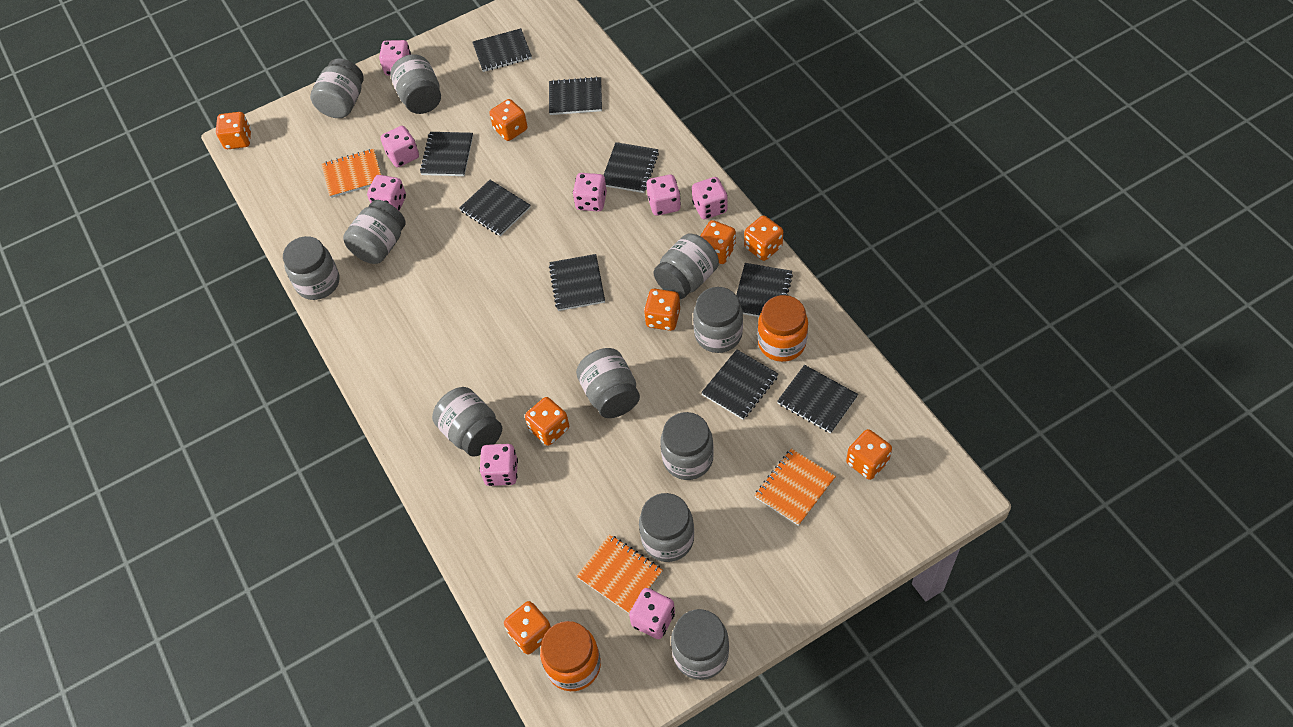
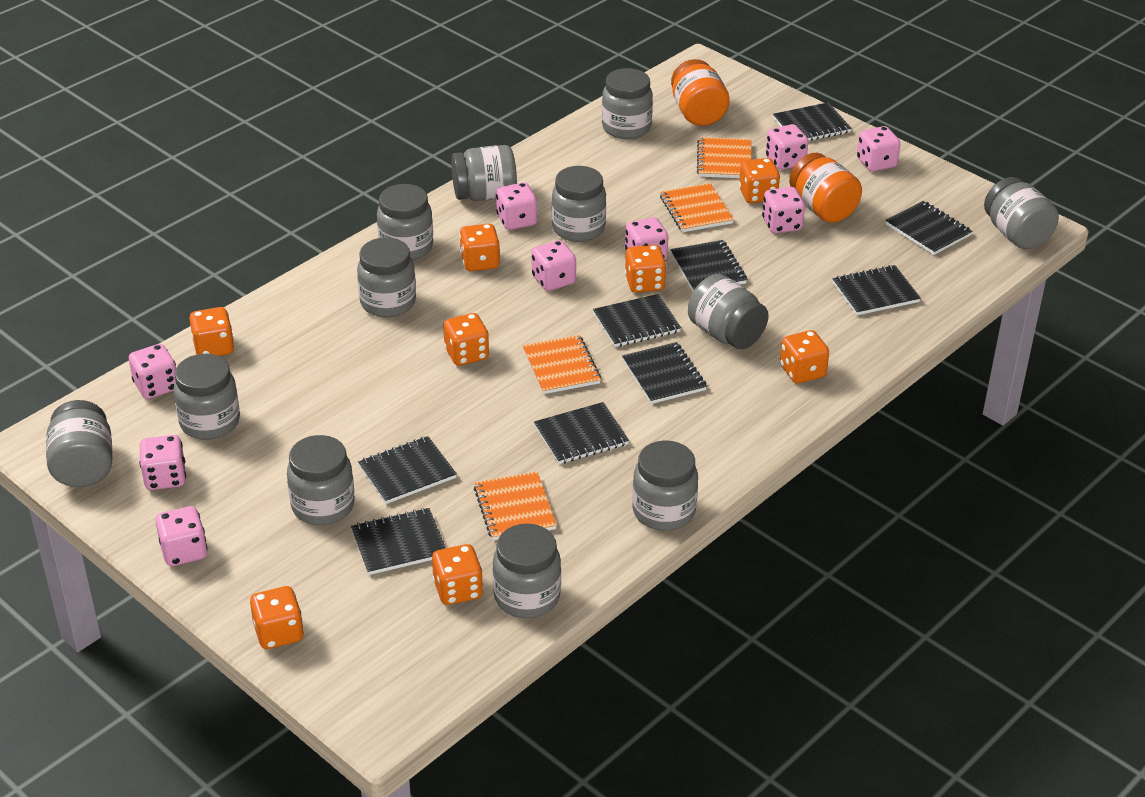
grey jar: [283,236,339,300] [310,58,364,118] [343,200,406,264] [390,54,441,114] [432,387,502,457] [576,348,640,418] [639,493,694,562] [653,234,719,299] [660,412,714,480] [671,609,729,680] [693,287,743,353] = 11 -> [46,400,112,487] [173,354,240,440] [287,435,355,525] [357,237,416,317] [377,184,433,260] [451,145,517,201] [493,524,561,618] [552,166,606,242] [602,68,653,139] [632,440,698,531] [688,274,769,349] [984,177,1059,249] = 12
orange notebook: [321,149,381,198] [576,534,663,614] [754,448,836,526] = 3 -> [474,472,557,540] [522,335,601,394] [660,183,734,232] [697,137,752,178] = 4
pink dice: [367,175,406,210] [379,40,411,76] [381,126,419,168] [479,444,518,486] [573,173,607,212] [629,588,675,639] [646,174,681,216] [692,177,728,219] = 8 -> [129,344,176,399] [140,435,186,490] [155,506,208,566] [496,182,537,230] [532,240,576,291] [625,217,668,260] [762,187,805,233] [766,124,809,170] [857,126,901,172] = 9

